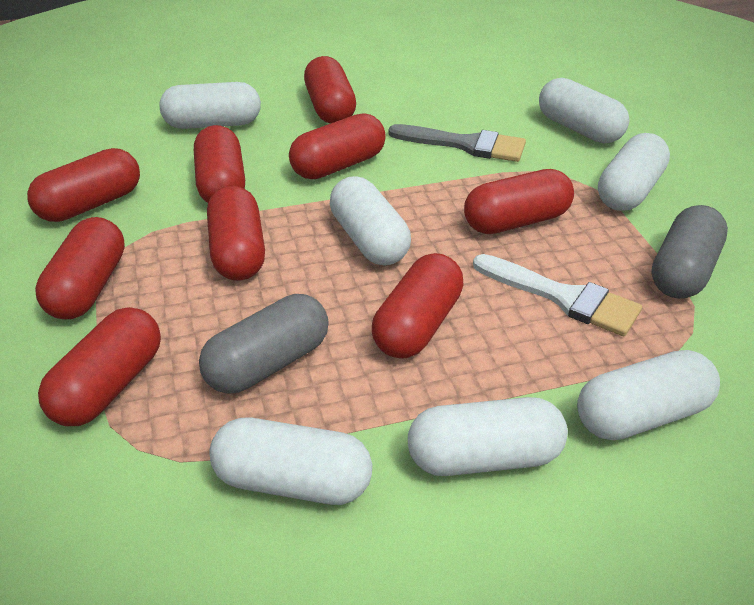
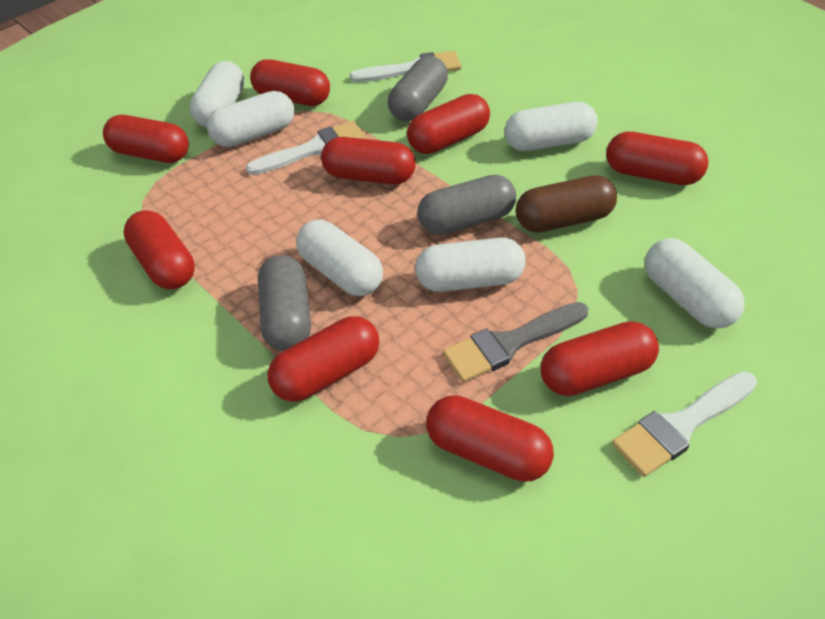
brown capsule: none = 0 -> [516,175,617,232] = 1
grey capsule: [199,294,329,394] [651,205,728,299] = 2 -> [258,255,311,351] [388,56,448,122] [417,175,516,235] = 3
white brush: [473,254,642,336] = 1 -> [246,121,367,175] [350,51,462,82] [612,371,757,477] = 3
white capsule: [159,82,261,129] [209,418,372,505] [330,176,411,266] [408,397,568,476] [539,78,629,143] [577,350,720,440] [598,133,670,211] = 7 -> [189,61,245,127] [207,91,294,147] [296,220,383,296] [415,238,526,292] [505,102,598,151] [645,238,745,329] = 6

